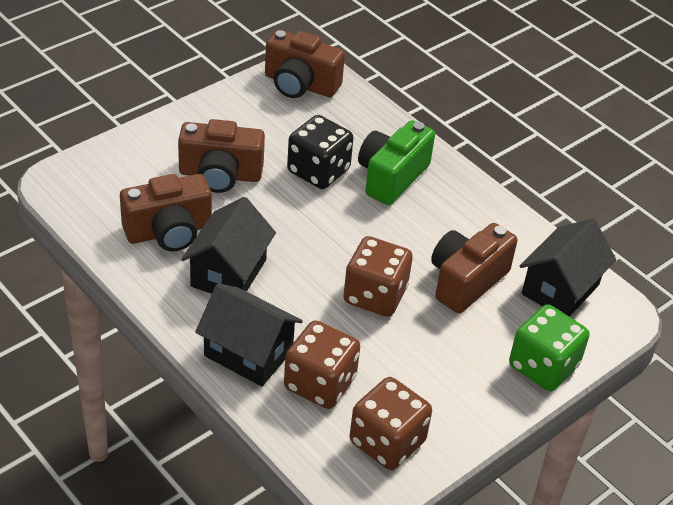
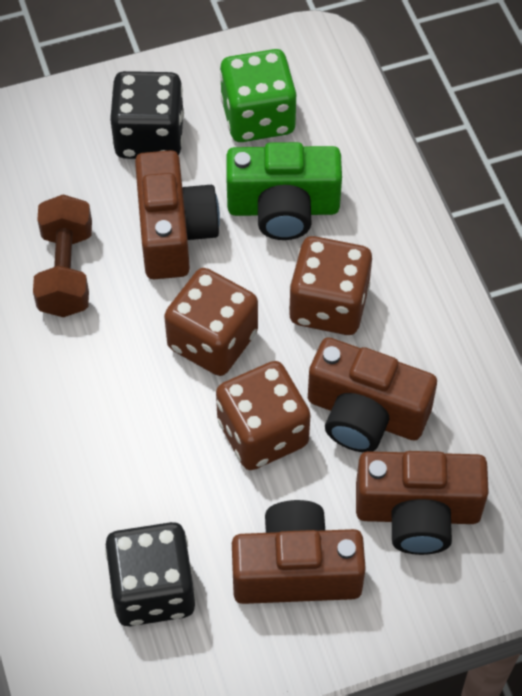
black dice: [287,115,354,189] = 1 -> [105,522,196,626] [110,71,184,159] = 2
black house: [181,197,276,294] [195,283,303,386] [520,218,616,317] = 3 -> none = 0
brown dumbbell: none = 0 -> [33,195,92,317] = 1

